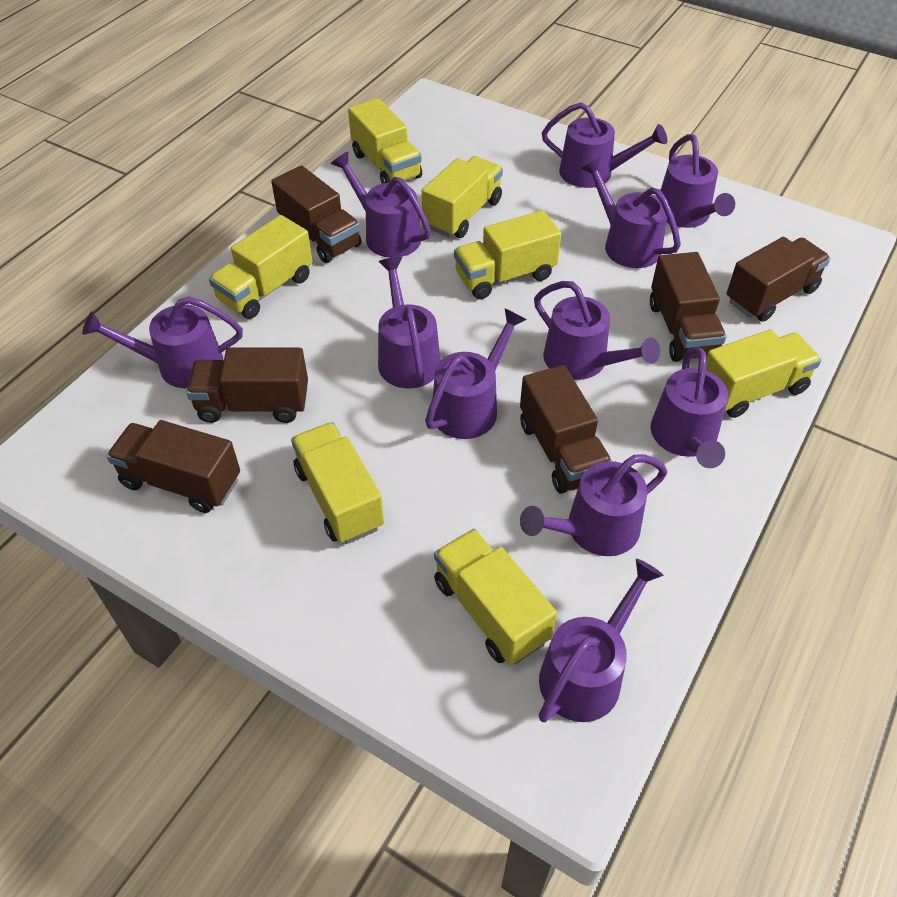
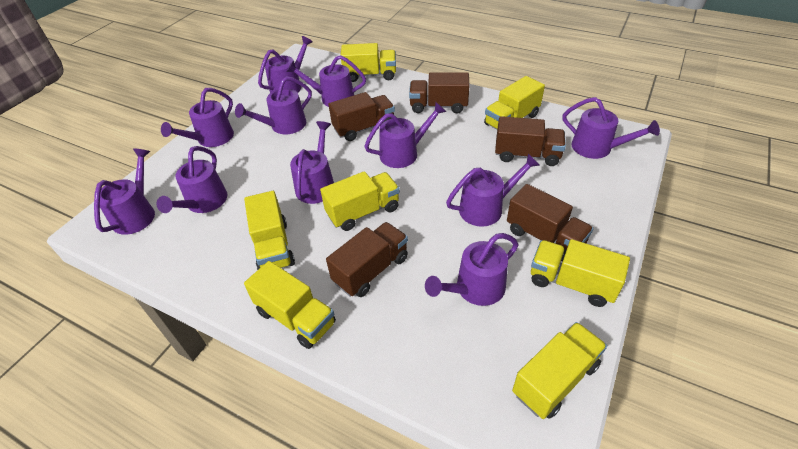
brown truck: [107,420,240,513] [186,347,308,423] [271,165,361,263] [520,365,612,494] [650,252,726,362] [727,237,830,322] = 6 -> [326,222,408,297] [328,92,395,141] [409,72,470,113] [495,116,566,166] [507,184,594,261] = 5

